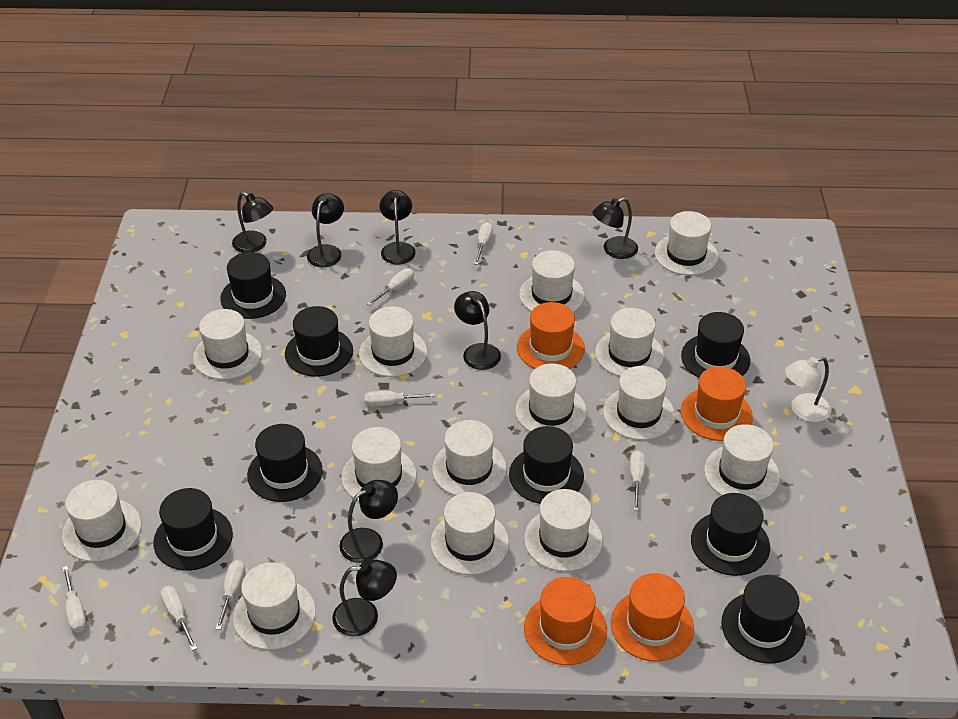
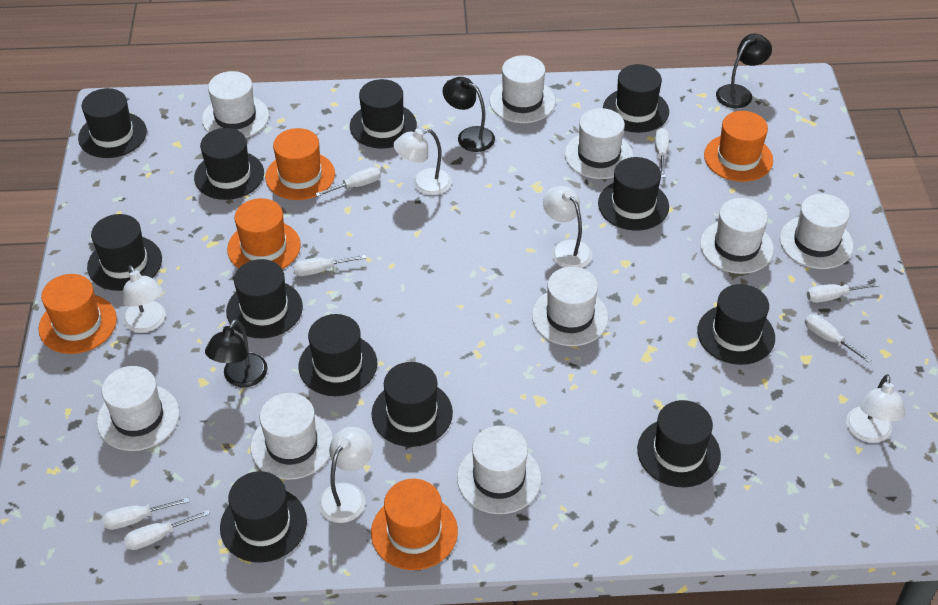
black hat: [153,488,233,571] [220,252,286,319] [247,424,323,502] [285,306,353,377] [509,426,584,504] [681,312,750,378] [691,493,770,576] [721,575,806,664] = 8 -> [78,88,147,158] [87,214,162,291] [194,128,264,200] [220,471,307,563] [226,259,303,338] [299,314,377,396] [350,79,417,149] [371,362,453,447] [598,157,669,231] [603,64,669,133] [637,400,721,487] [697,284,775,365] = 12
black lamp: [232,192,273,253] [307,193,344,267] [332,560,397,637] [339,480,398,563] [379,190,416,265] [454,291,501,370] [593,197,638,259] = 7 -> [205,319,268,387] [443,77,495,152] [716,34,772,108] = 3
orange hat: [517,302,585,369] [524,577,607,665] [611,573,694,662] [681,367,753,441] = 4 -> [39,274,117,354] [227,198,301,269] [265,128,335,200] [371,479,458,570] [704,111,773,182] = 5
white hat: [62,480,141,562] [193,309,262,380] [233,562,316,650] [341,427,416,501] [359,306,427,377] [431,492,509,575] [432,420,507,496] [515,363,587,435] [519,250,584,312] [524,489,603,572] [595,308,664,377] [603,366,675,440] [655,211,718,275] [704,424,780,502] = 14 -> [97,366,179,451] [202,71,269,138] [251,393,333,480] [457,426,541,514] [490,55,555,123] [532,267,608,346] [565,108,633,179] [700,198,774,274] [780,194,854,269] = 9
white lamp: [785,357,831,422] = 1 -> [122,265,166,333] [318,427,373,523] [393,129,452,195] [543,186,592,268] [846,374,905,443] = 5

